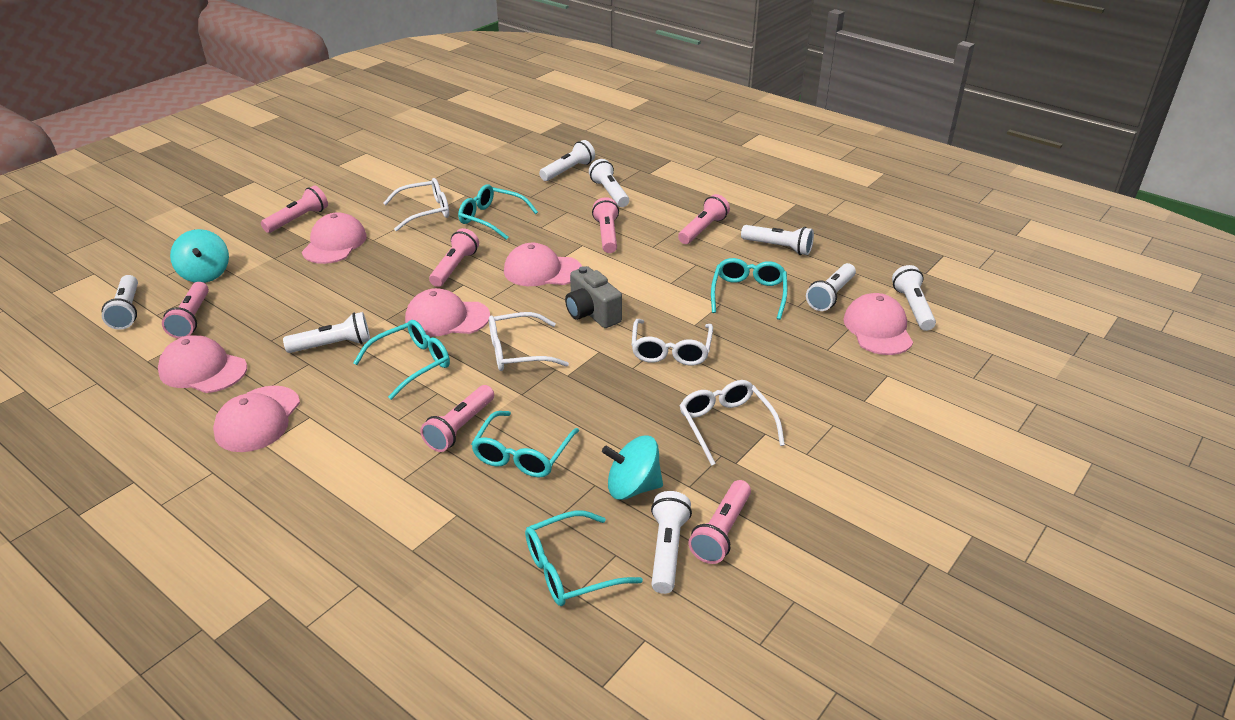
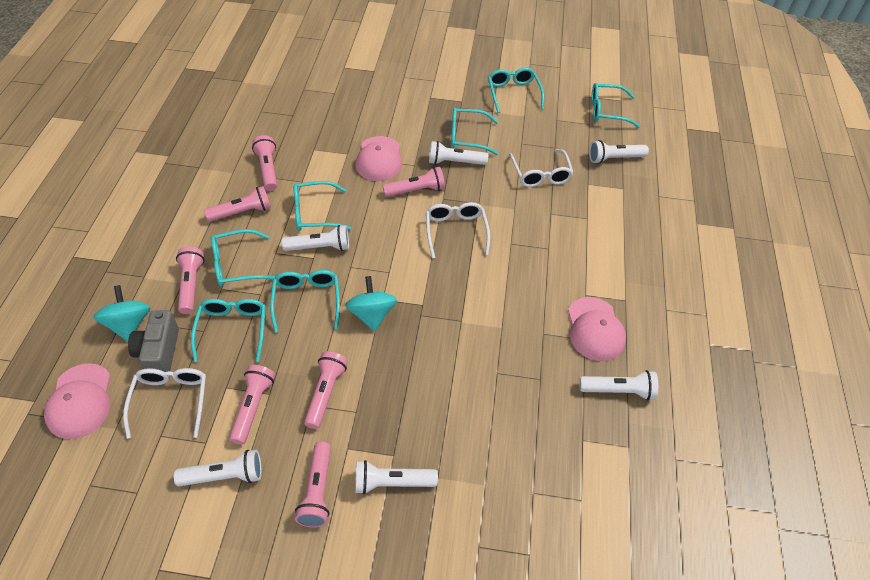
pink cap: [158,335,247,393] [213,386,300,452] [302,212,367,264] [405,288,490,337] [504,243,582,286] [843,293,913,355] = 6 -> [44,363,110,439] [356,136,402,181] [568,297,626,361] = 3
turquoise glasses: [353,320,450,400] [458,184,538,240] [471,411,579,478] [525,510,643,606] [711,258,788,320] = 5 -> [191,299,266,362] [211,229,276,287] [270,270,340,333] [293,181,351,231] [451,108,499,155] [488,68,544,113] [591,83,640,128] = 7
white flashlight: [102,275,138,330] [283,312,370,353] [539,140,595,181] [589,159,629,207] [651,491,692,594] [741,225,814,255] [806,263,856,311] [892,265,936,331] = 8 -> [174,450,262,486] [282,225,349,251] [355,460,438,494] [429,141,488,165] [579,370,658,400] [589,140,649,164] = 6
white glasses: [383,178,449,231] [489,312,569,371] [631,319,713,366] [680,380,785,466] = 4 -> [123,368,206,439] [426,202,490,258] [509,149,574,187] = 3

